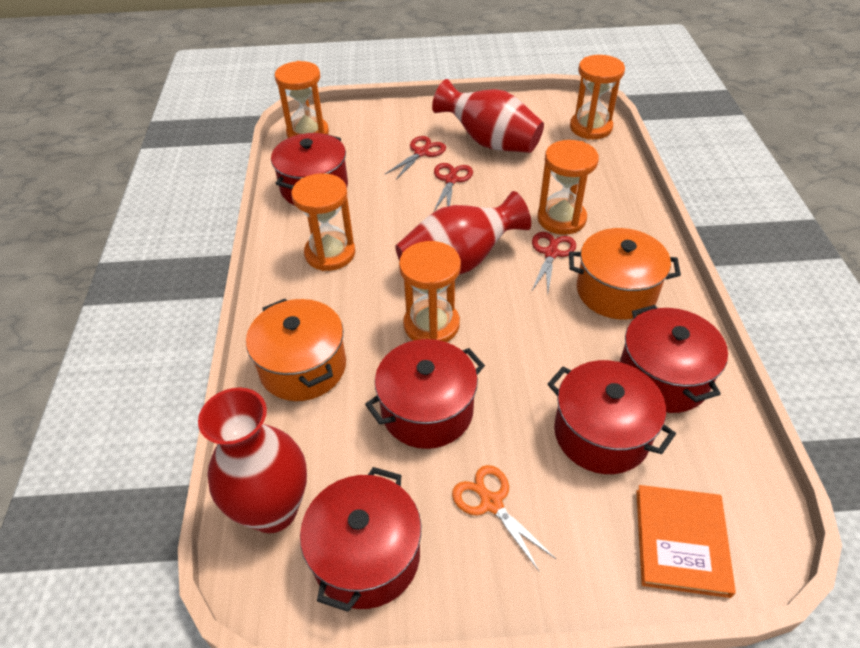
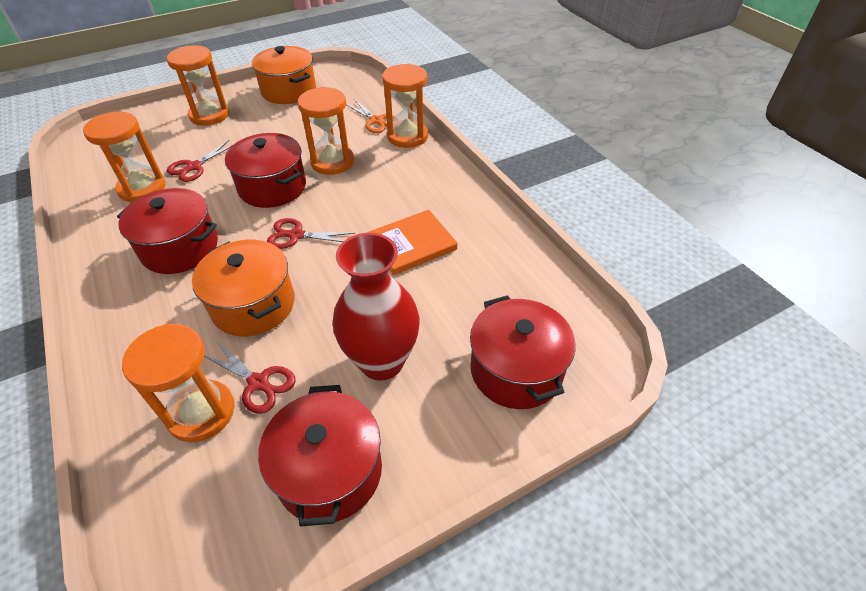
red pot: [271,133,348,205] [300,467,421,612] [365,339,485,449] [548,360,676,474] [620,305,728,413] = 5 -> [117,188,218,274] [225,133,306,208] [258,385,382,527] [470,295,576,409] = 4
red vase: [198,387,307,533] [395,191,531,275] [432,79,544,153] = 3 -> [333,233,420,380] = 1

